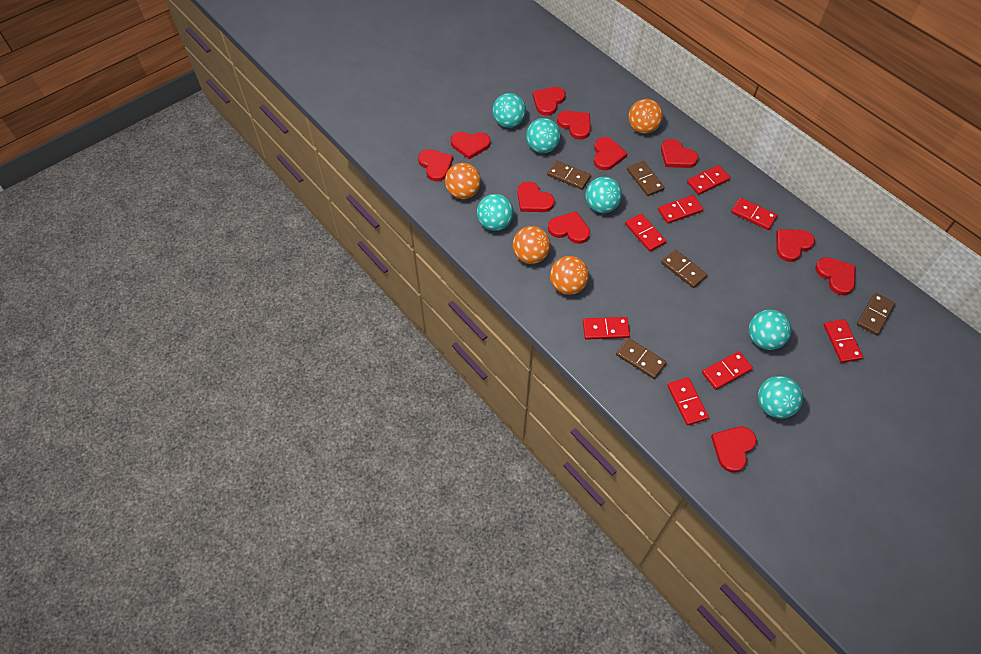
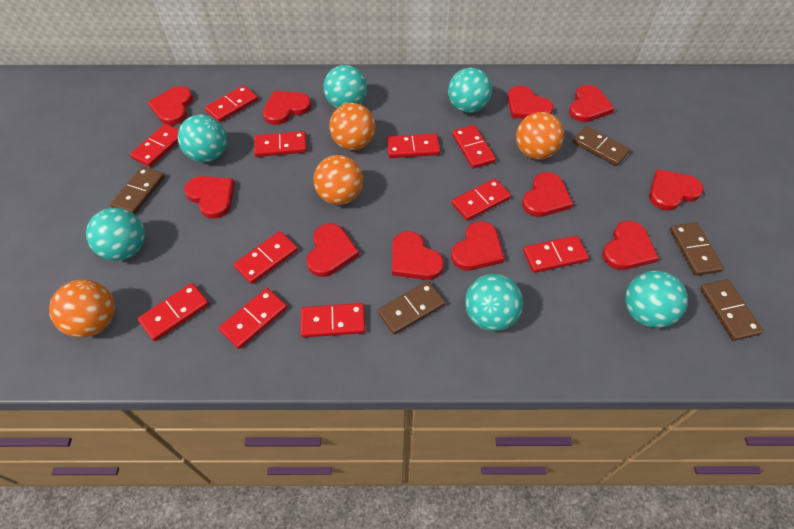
red domino: [583,317,630,340] [625,213,666,252] [658,195,703,224] [667,377,709,426] [687,165,730,195] [702,351,753,390] [731,198,777,230] [824,319,863,363] = 8 -> [130,124,179,167] [138,283,209,341] [205,85,258,122] [219,288,287,349] [233,231,298,284] [254,131,307,157] [300,303,366,338] [387,133,440,158] [452,125,496,168] [452,178,511,221] [523,236,589,273] = 11

